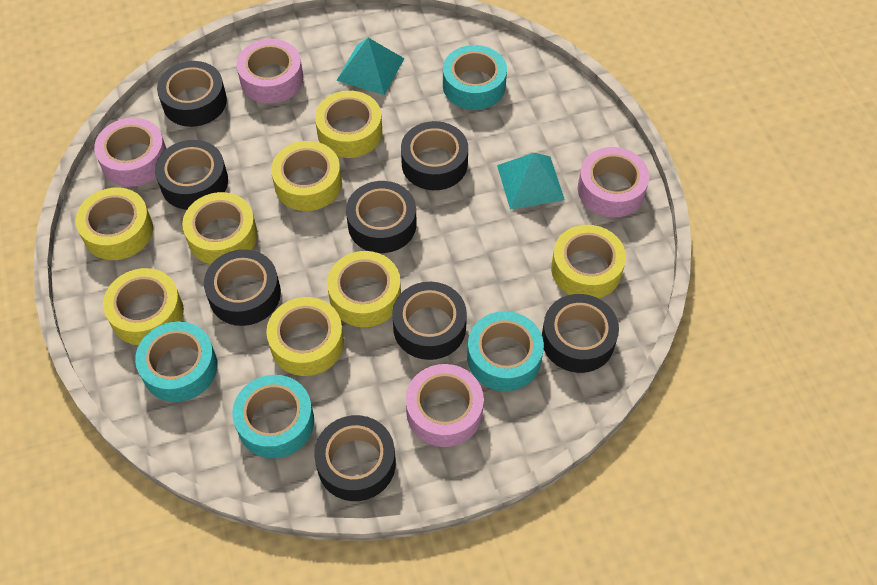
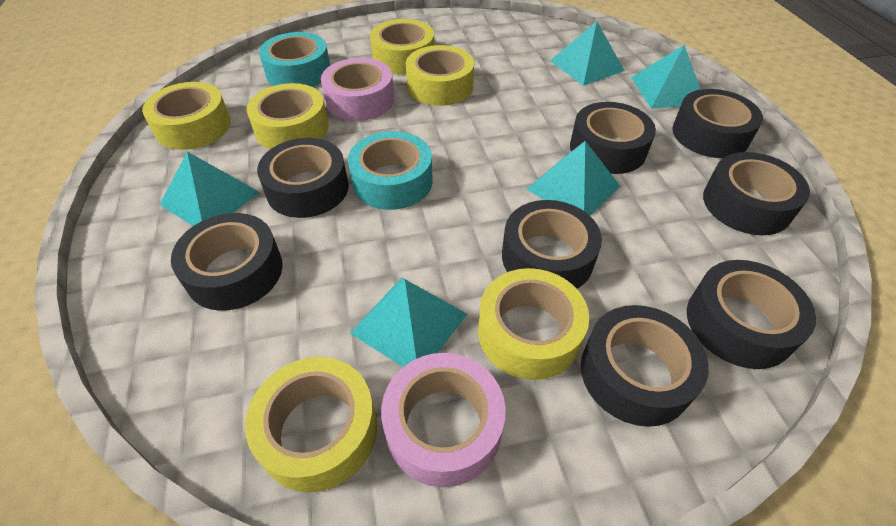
pink tape: [94,118,167,187] [237,39,303,103] [406,364,484,447] [578,147,649,218] = 4 -> [321,58,394,121] [381,353,506,487] = 2
turquoise pyramid: [336,38,405,95] [497,153,565,210] = 2 -> [159,152,260,226] [350,277,467,367] [526,141,620,216] [550,21,625,86] [631,45,701,109] = 5
turquoise tape: [135,321,217,402] [232,375,314,458] [443,45,507,110] [467,311,544,391] = 4 -> [259,32,330,87] [348,131,433,210] = 2
yellow tape: [76,188,153,260] [103,268,184,345] [182,192,257,264] [266,297,344,376] [271,141,342,211] [315,91,382,158] [327,251,401,327] [551,225,626,298] = 8 -> [142,82,231,150] [245,357,377,493] [246,83,329,149] [370,19,434,74] [406,45,474,106] [478,268,589,380] = 6

